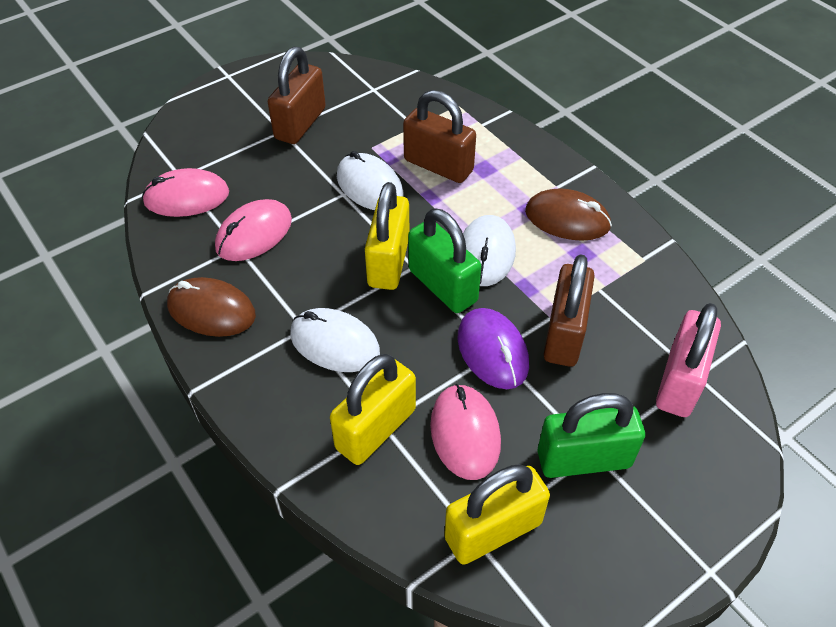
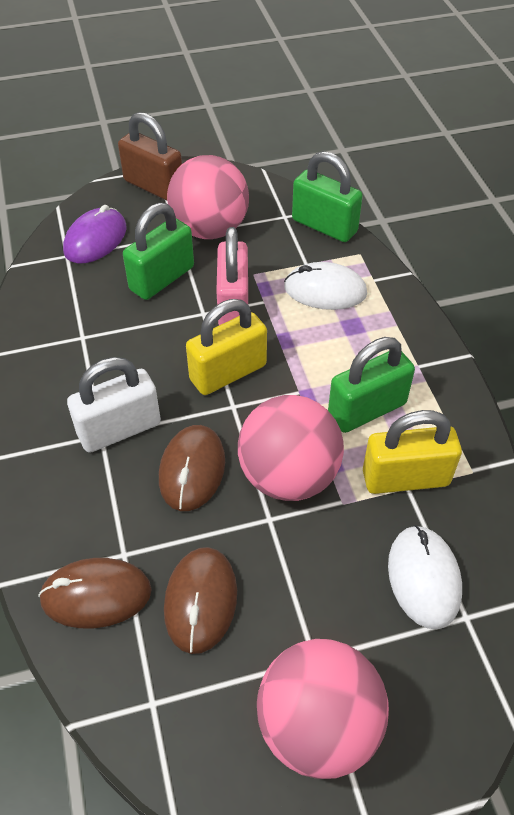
brown mouse: [167,277,256,337] [525,188,612,241] = 2 -> [38,558,152,628] [159,425,225,511] [164,547,237,654] = 3
brown padlock: [268,47,326,144] [403,90,476,183] [544,254,595,367] = 3 -> [118,112,182,201] = 1
green padlock: [408,208,481,313] [538,393,645,478] = 2 -> [123,203,194,300] [292,151,363,242] [328,337,415,433] = 3
pink ball: none = 0 -> [167,155,249,239] [238,395,344,501] [257,639,389,779] = 3
pink mouse: [142,168,229,217] [215,199,292,261] [430,384,501,480] = 3 -> none = 0
white mouse: [290,308,380,372] [337,151,403,210] [463,215,516,286] = 3 -> [284,262,367,310] [388,525,462,629] = 2
white padlock: none = 0 -> [67,357,161,453] = 1
yellow padlock: [330,354,416,465] [365,182,409,290] [444,464,550,565] = 3 -> [186,299,267,395] [363,410,462,494] = 2

